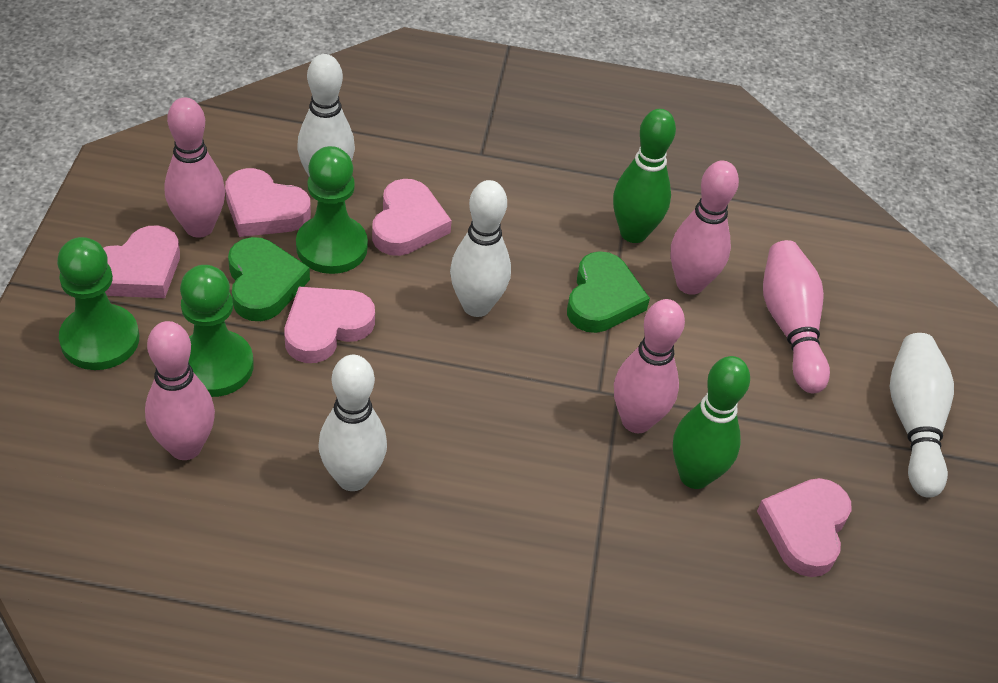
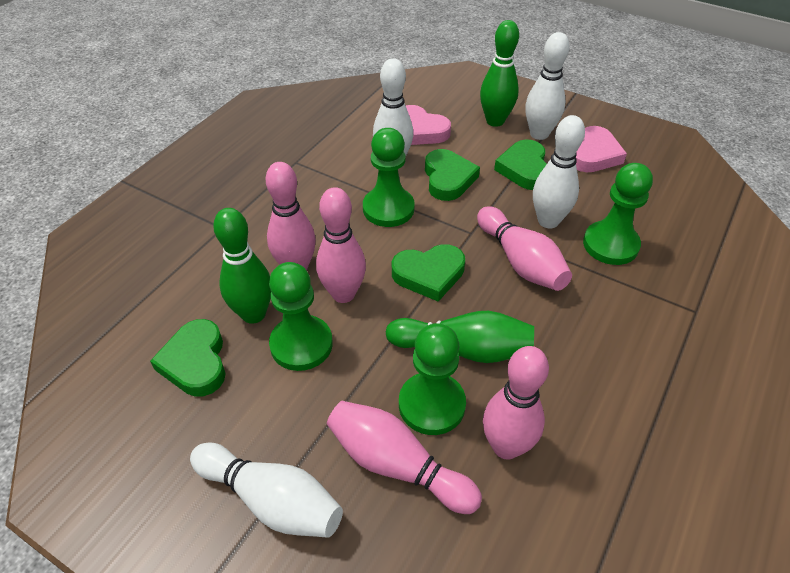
green bowling pin: [613,109,676,243] [673,356,750,489] = 2 -> [213,208,271,324] [386,311,534,363] [480,20,519,127] = 3
green heart: [228,237,310,321] [567,251,650,333] = 2 -> [150,319,226,397] [392,244,465,301] [425,149,480,201] [494,139,547,190] = 4
green pawn: [57,237,139,370] [180,265,254,397] [296,146,368,274] = 3 -> [269,262,333,371] [363,128,415,227] [399,324,466,435] [583,163,653,265] = 4
pink heart: [103,225,180,298] [225,168,311,237] [285,287,375,363] [372,179,452,256] [757,478,851,577] = 5 -> [406,105,451,145] [576,126,627,172] = 2

